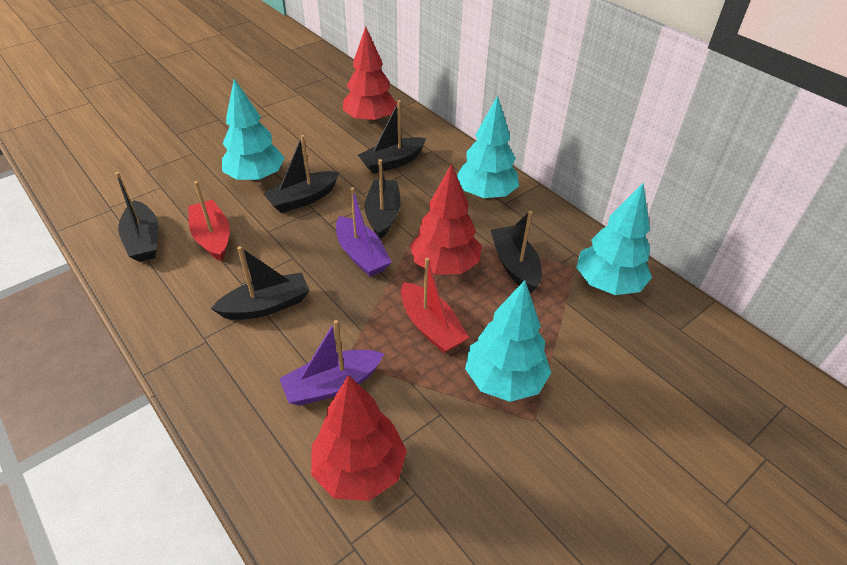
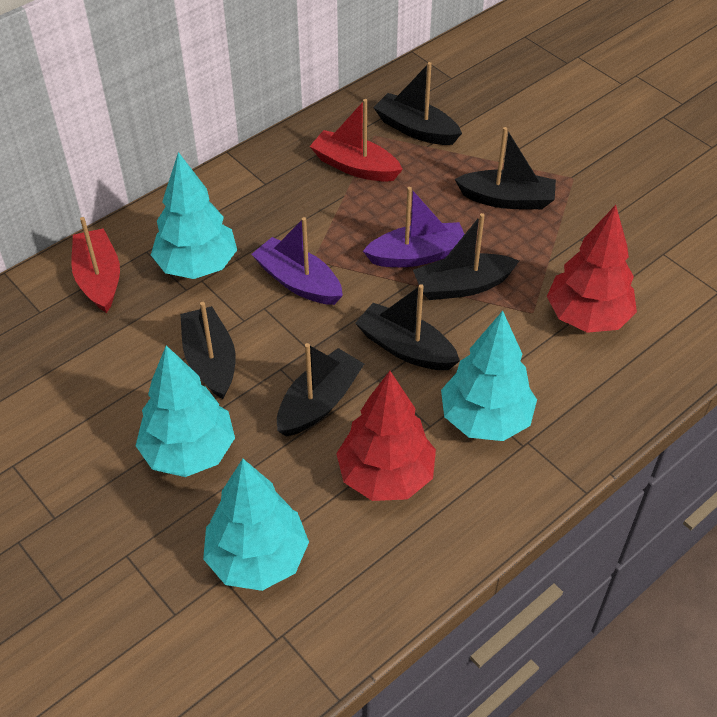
red tree: [311,375,407,501] [343,26,398,124] [410,164,481,274] = 3 -> [336,371,436,501] [547,205,637,333] = 2

